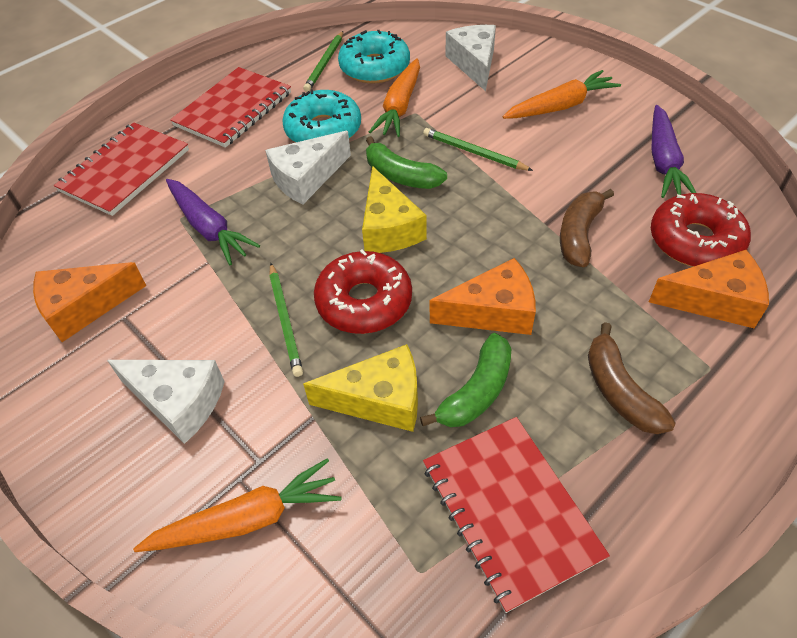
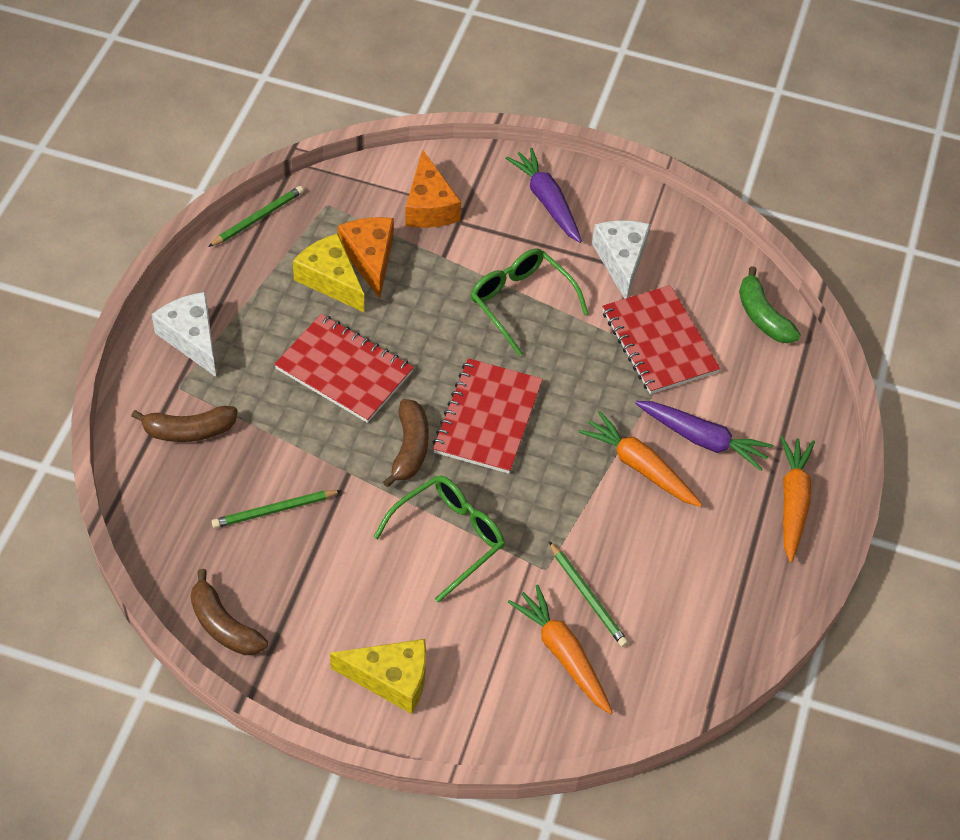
brown banana: [560,189,614,267] [588,322,676,434] = 2 -> [131,406,238,442] [190,569,268,655] [383,399,429,487] = 3
green banana: [366,136,447,189] [420,333,511,427] = 2 -> [739,266,801,343] = 1
green glasses: none = 0 -> [374,476,505,603] [470,248,589,356] = 2
orange cheese: [33,262,146,342] [430,258,536,335] [649,250,769,328] = 3 -> [338,217,394,299] [405,149,461,228] = 2
red donut: [314,250,412,334] [651,193,751,267] = 2 -> none = 0
turquoise donut: [282,89,361,142] [338,30,410,83] = 2 -> none = 0
white cheese: [107,360,225,444] [265,131,351,205] [445,25,496,91] = 3 -> [152,292,216,377] [592,221,651,299] = 2

